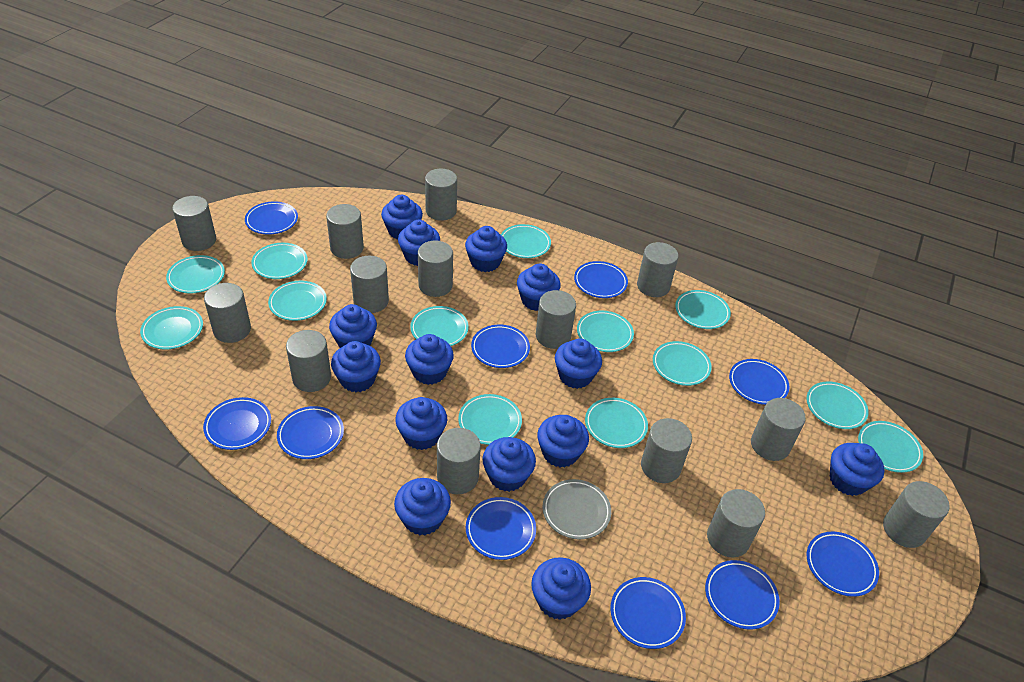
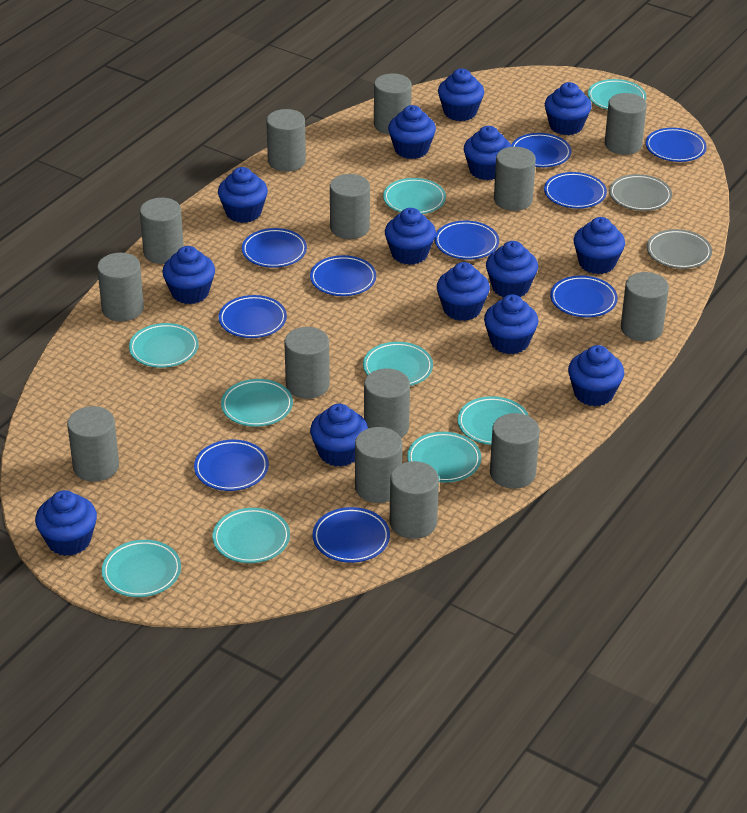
grey plate: [542,479,611,539] = 1 -> [609,174,672,211] [647,229,712,269] = 2
turquoise plate: [140,306,203,349] [166,255,225,293] [251,243,308,279] [268,281,327,321] [410,306,469,346] [458,394,522,445] [501,224,551,258] [577,311,634,352] [585,398,648,448] [653,341,712,386] [675,290,731,329] [807,382,869,429] [858,421,923,473] = 13 -> [102,540,181,597] [129,323,199,368] [213,508,290,563] [221,379,293,427] [363,342,433,386] [383,178,446,214] [407,432,481,482] [458,396,529,445] [588,79,646,110] = 9

